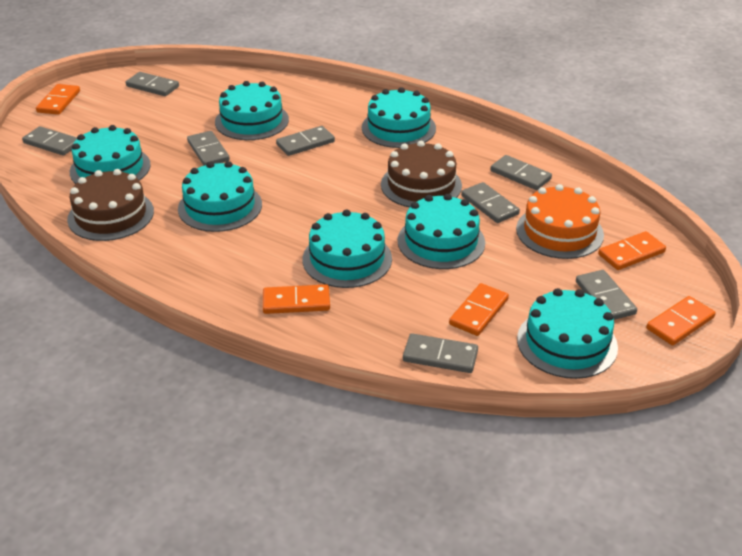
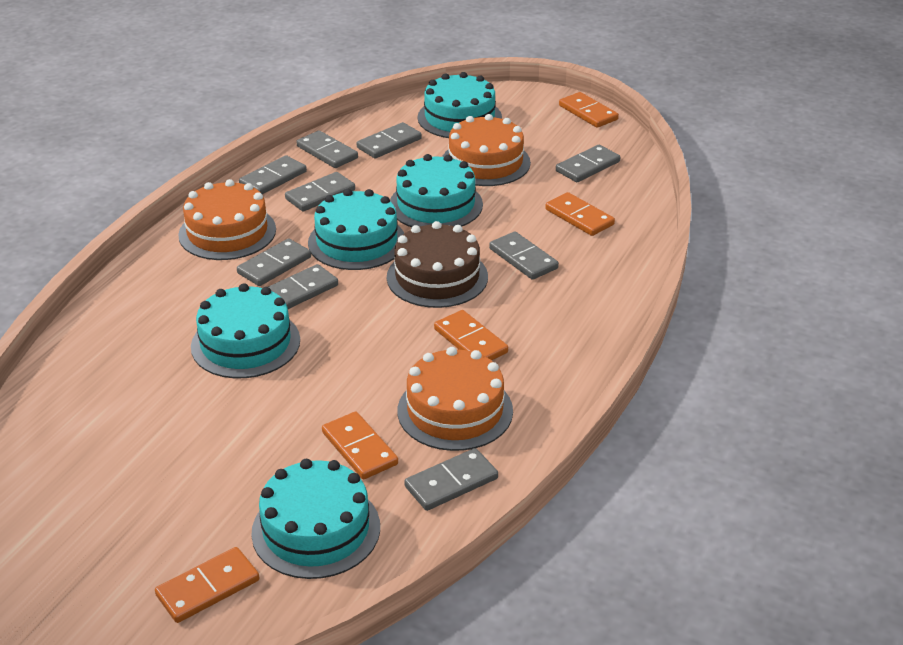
brown cake: [67,169,154,241] [381,141,462,207] = 2 -> [387,221,488,308] = 1
grey domino: [22,126,77,155] [126,72,179,96] [187,131,230,166] [276,126,335,156] [403,333,478,373] [461,182,520,223] [490,155,552,190] [576,270,637,320] = 8 -> [237,238,311,286] [239,155,307,194] [268,264,338,309] [285,172,355,211] [296,131,358,168] [357,122,422,158] [404,448,498,511] [489,232,559,280] [556,145,620,182] = 9
orange cake: [516,184,604,259] = 1 -> [178,179,276,260] [398,347,513,451] [442,114,531,186] = 3
turquoise cake: [70,125,151,184] [178,161,262,232] [215,81,289,140] [302,209,392,288] [362,87,436,148] [398,194,485,269] [517,288,618,379] = 7 -> [191,283,300,378] [251,459,380,579] [308,189,404,270] [390,154,483,227] [417,72,502,138] = 5

